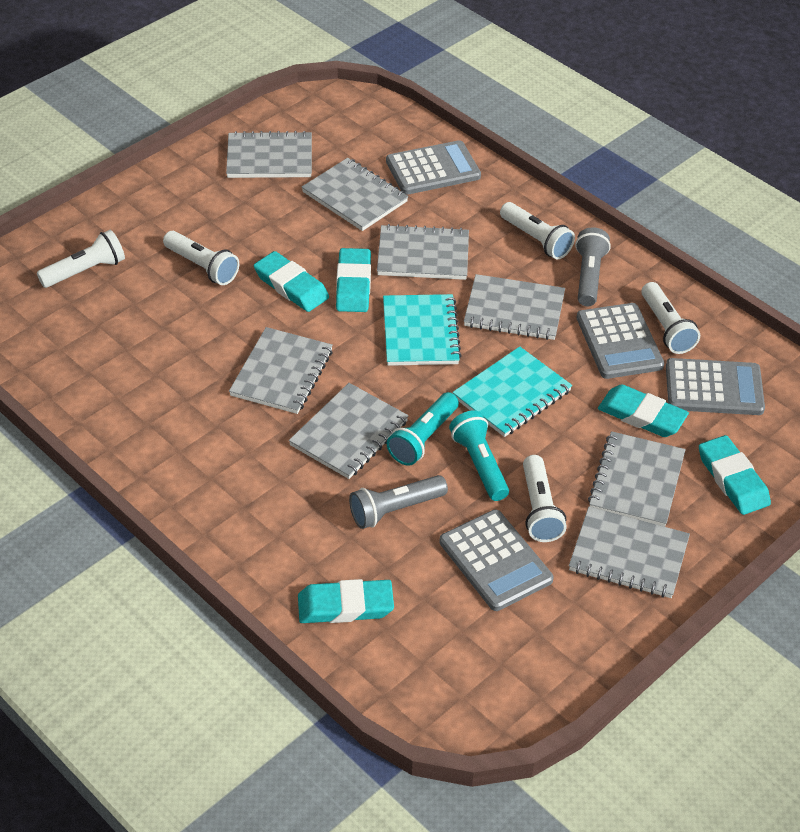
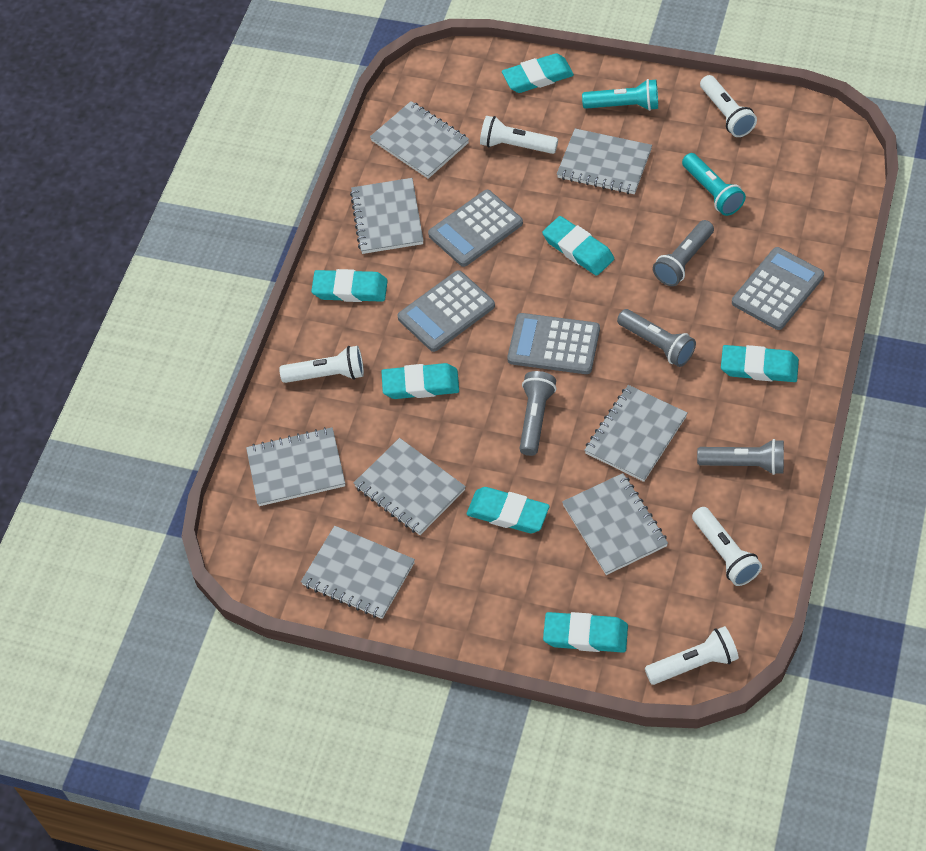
grey flashlight: [349,475,448,529] [575,227,611,306] = 2 -> [519,371,556,456] [617,309,696,367] [653,220,714,286] [697,439,784,475] = 4
turquoise eraser: [254,251,329,312] [298,579,394,623] [336,248,371,312] [598,384,689,437] [699,435,771,515] = 5 -> [311,269,388,302] [381,363,459,399] [467,487,550,533] [502,53,574,93] [542,216,614,276] [543,612,628,653] [721,345,799,382] = 7
turquoise notebook: [383,294,462,366] [452,346,572,437] = 2 -> none = 0

